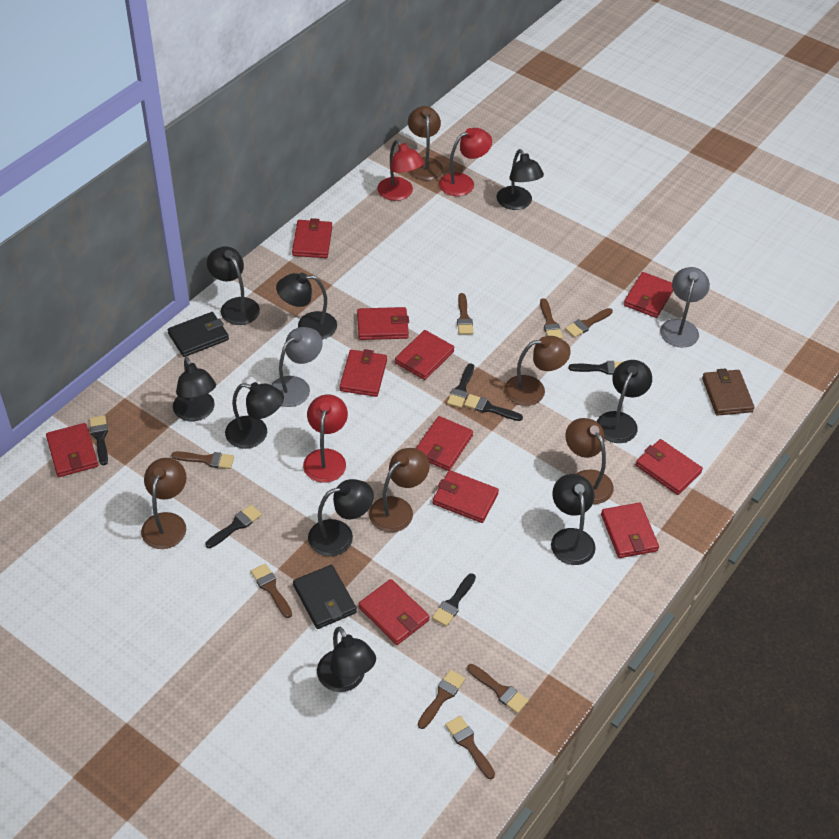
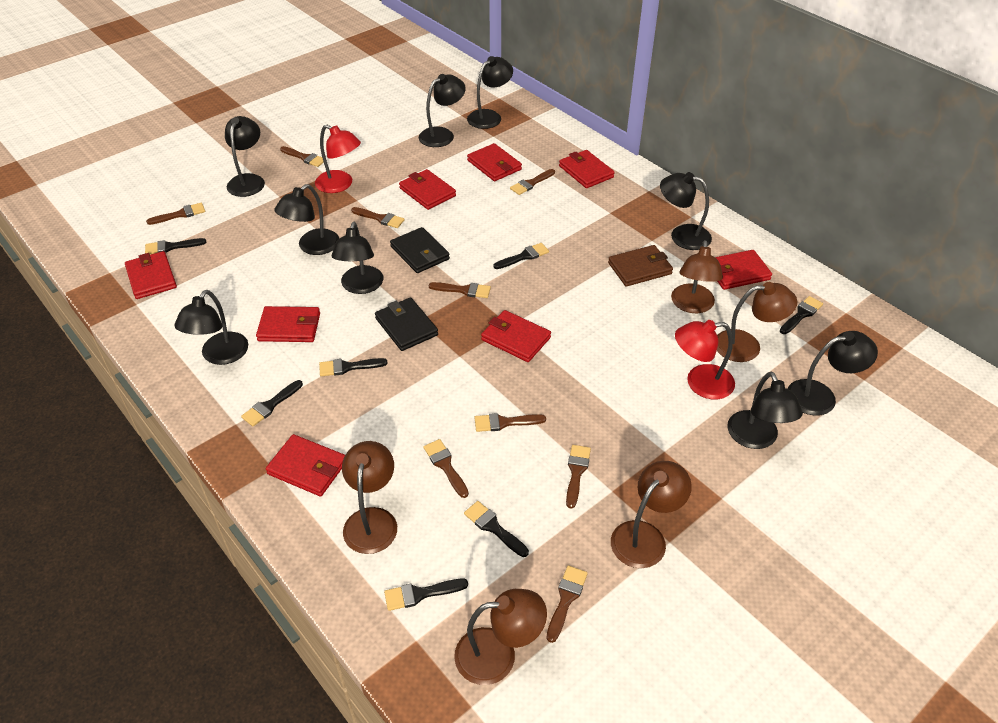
black brush: [89,415,108,465] [206,505,262,548] [432,573,476,627] [447,363,474,408] [464,394,523,421] [568,361,622,375] = 6 -> [145,238,206,254] [241,380,303,426] [319,358,388,376] [384,579,468,611] [464,501,529,557] [493,243,549,269] [780,296,823,334] = 7
brown brush: [171,451,234,469] [251,563,292,618] [418,670,465,729] [445,716,495,779] [457,293,474,335] [467,664,529,714] [540,298,563,339] [565,308,613,338] = 8 -> [146,203,205,225] [280,146,324,167] [351,207,405,228] [423,439,469,498] [429,282,491,298] [474,413,546,432] [510,169,555,195] [546,566,588,643] [566,445,591,509] = 9
grey lamp: [271,327,323,407] [660,267,710,348] = 2 -> none = 0
red lamp: [303,395,348,483] [377,140,424,201] [439,128,492,196] = 3 -> [315,125,361,193] [675,320,735,399] = 2
red wallet: [46,423,98,477] [292,218,332,258] [340,349,387,397] [357,307,409,340] [358,579,430,645] [395,330,454,380] [416,416,473,471] [433,470,499,523] [601,503,659,558] [624,272,673,318] [636,439,703,495] = 11 -> [125,251,177,299] [256,306,320,342] [266,434,345,496] [399,169,456,210] [467,143,522,181] [481,310,551,362] [559,150,615,188] [715,250,772,290] = 8

